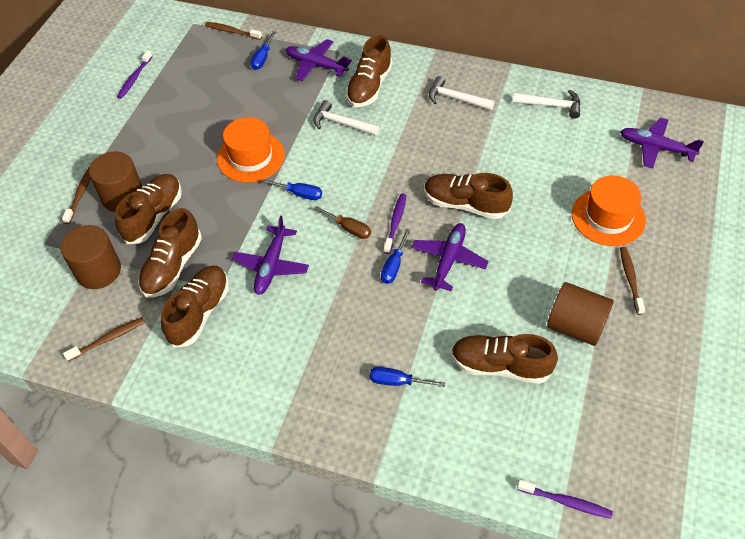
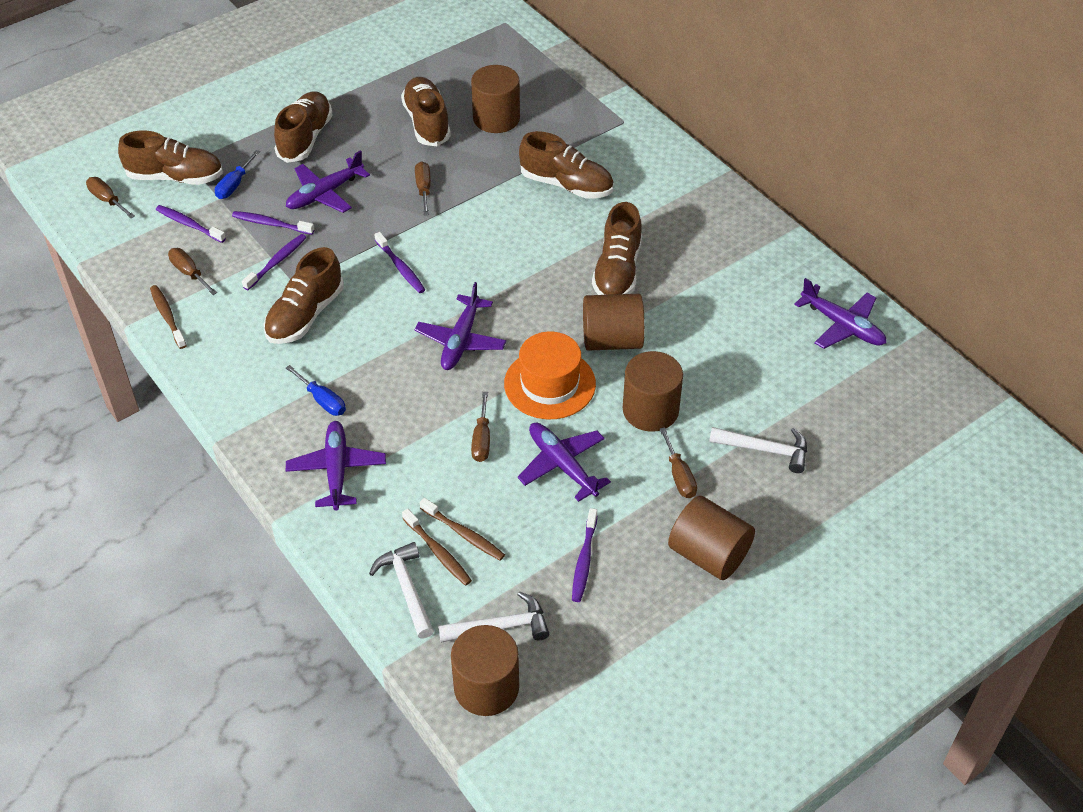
blue screwdriver: [250,31,276,70] [261,179,322,200] [370,367,445,387] [381,229,410,284] = 4 -> [215,150,260,199] [286,365,346,416] = 2
brown cylinder: [61,225,121,289] [89,152,142,212] [547,282,614,346] = 3 -> [451,625,519,716] [471,65,520,133] [583,294,645,351] [623,351,683,432] [668,495,755,580] = 5
brown screwdriver: [314,206,371,239] = 1 -> [86,177,135,218] [168,248,217,295] [415,161,431,215] [471,392,490,462] [660,427,697,498] = 5
brown toothbrush: [62,168,91,224] [63,317,145,362] [205,22,262,40] [620,247,645,315] = 4 -> [150,285,187,349] [402,509,472,586] [420,498,505,561] = 3
orange hat: [217,117,285,182] [572,175,646,246] = 2 -> [504,332,596,419] = 1
purple plane: [232,216,309,295] [286,39,352,81] [411,223,489,291] [620,117,704,168] = 4 -> [286,150,370,213] [286,421,386,510] [415,282,506,370] [518,423,611,502] [794,278,887,349] = 5
purple toothbrush: [117,50,153,99] [384,194,406,254] [517,480,613,519] = 3 -> [156,205,226,243] [232,211,314,235] [242,234,307,290] [374,232,425,293] [572,508,597,602] = 5

